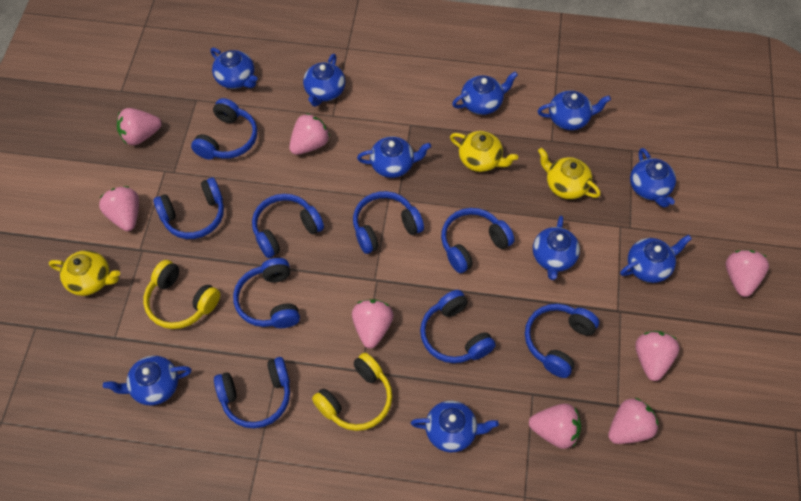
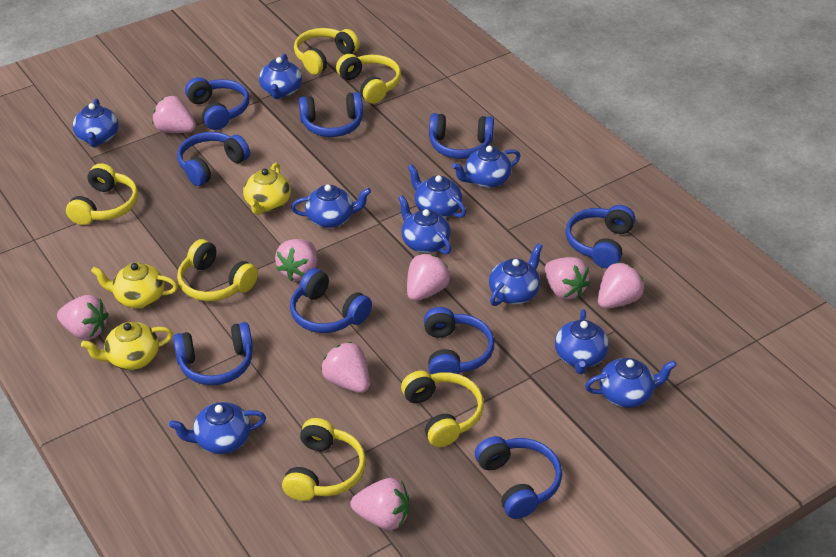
yellow headphones: [143,260,220,329] [312,353,392,431] = 2 -> [66,163,138,225] [177,239,258,301] [282,418,366,501] [294,28,359,75] [336,54,401,104] [401,371,484,447] = 6

